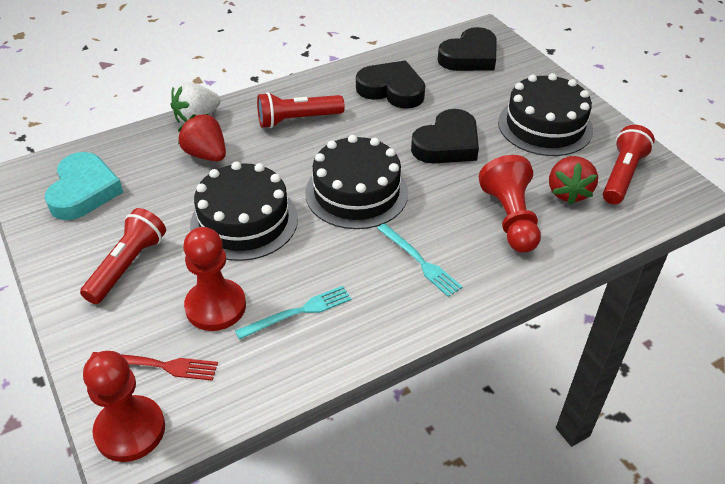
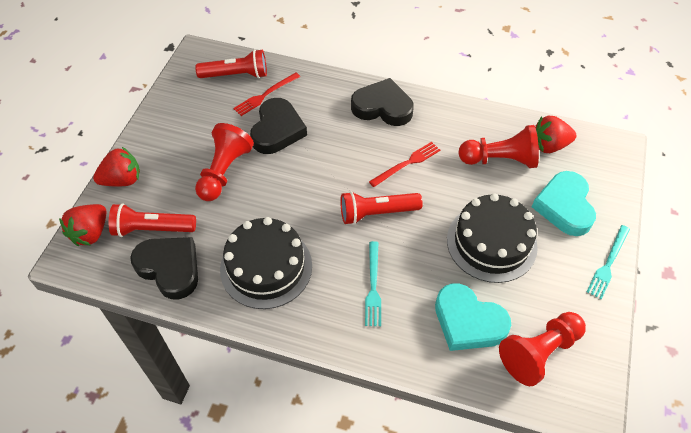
black cake: [190,162,298,261] [305,135,408,229] [498,73,593,156] = 3 -> [220,217,312,309] [447,193,538,283] = 2
red fork: [90,352,218,381] = 1 -> [233,73,300,116] [369,142,440,187] = 2
red strawberry: [178,114,226,161] [549,156,598,205] = 2 -> [59,204,106,246] [93,147,140,186] [535,116,577,153] = 3
turquoise heart: [45,152,123,220] = 1 -> [435,283,511,351] [532,171,596,236] = 2
white strawberry: [171,82,221,123] = 1 -> none = 0

